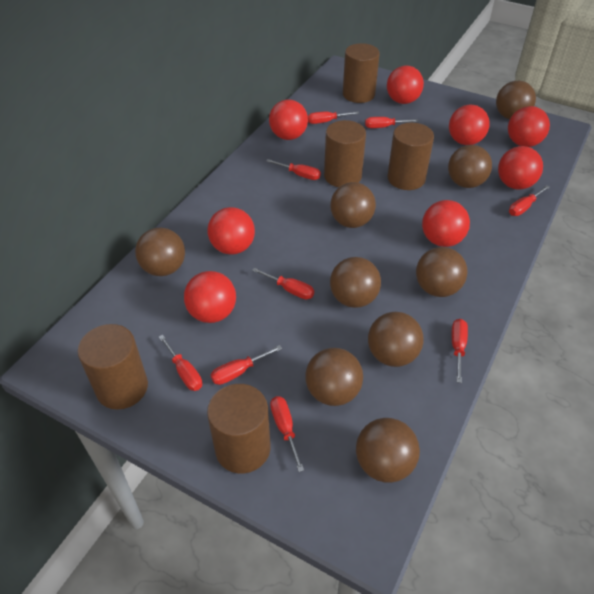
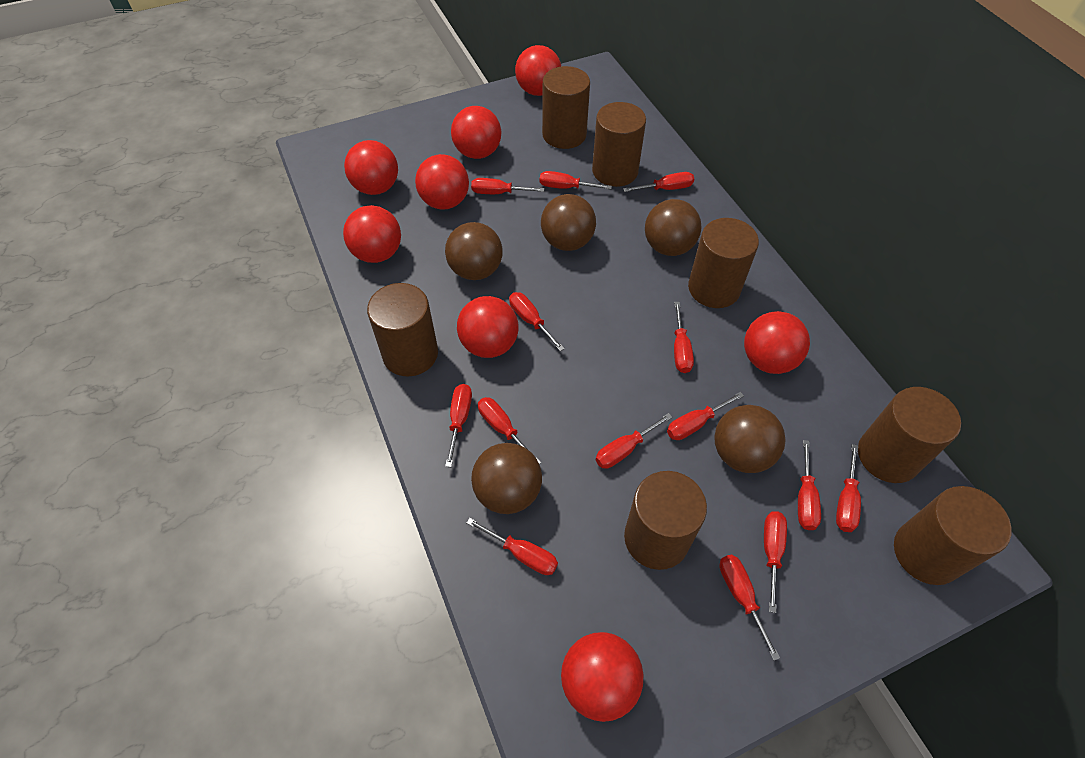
brown ball: [135,228,185,276] [305,348,363,406] [330,182,376,228] [330,257,381,308] [356,418,420,483] [368,312,424,367] [416,247,467,297] [448,145,492,188] [496,81,536,119] = 9 -> [445,222,503,280] [471,443,542,514] [541,194,596,251] [645,199,701,256] [714,405,786,473] = 5
brown cylinder: [77,324,148,410] [207,384,271,474] [324,120,366,187] [343,43,380,103] [388,123,434,190] = 5 -> [367,283,438,376] [542,66,590,149] [592,102,646,187] [624,471,707,570] [688,218,759,308] [858,387,961,483] [894,486,1012,585] = 7
red screwdriver: [159,335,202,391] [211,345,282,385] [252,267,314,299] [266,159,321,180] [270,396,304,472] [308,111,359,124] [365,117,419,128] [451,319,468,383] [509,185,550,216] = 9 -> [445,384,472,467] [466,518,558,575] [471,178,544,194] [478,397,541,464] [509,292,565,351] [540,171,612,189] [596,413,672,469] [623,172,694,192] [667,392,744,440] [674,302,694,373] [719,555,780,660] [764,511,787,613] [798,440,821,530] [836,444,861,532] = 14

